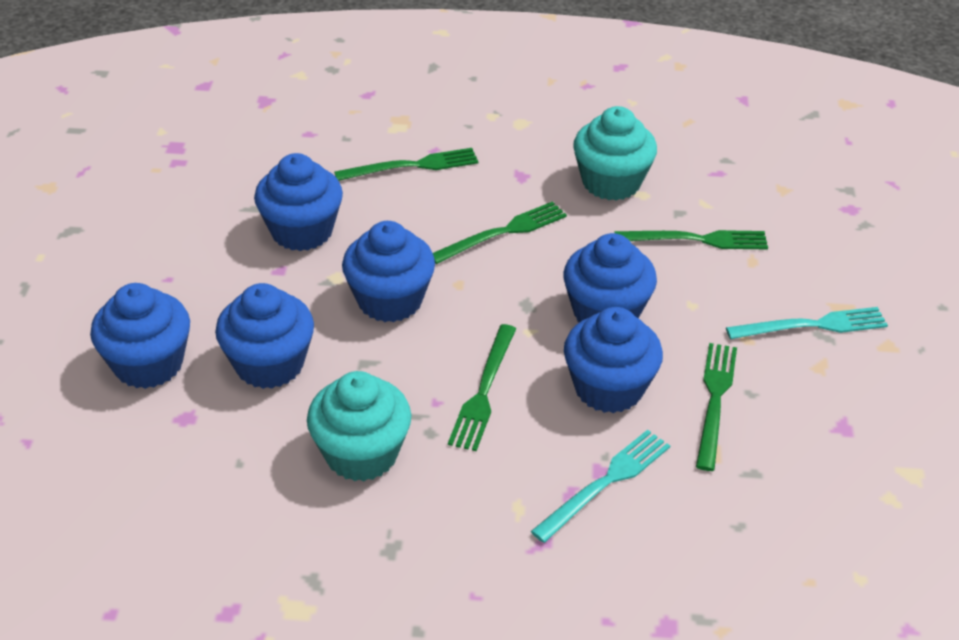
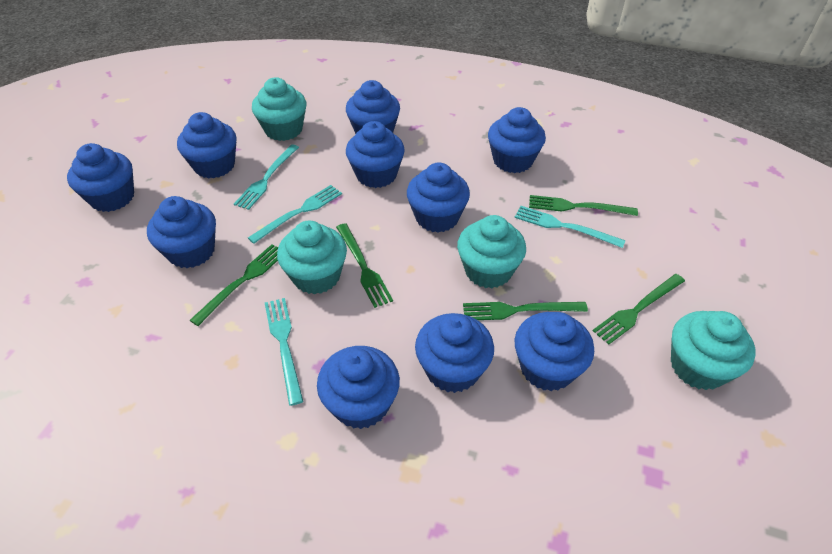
blue cupcake: [90,283,190,389] [215,283,314,389] [254,153,343,251] [342,221,435,322] [563,233,657,322] [564,307,663,413] = 6 -> [67,143,134,212] [147,196,216,268] [177,112,237,179] [317,346,400,429] [346,80,400,134] [346,121,405,188] [407,163,470,232] [415,313,494,393] [488,107,546,173] [514,312,594,391] = 10
turquoise cupcake: [307,371,411,481] [573,106,657,201] = 2 -> [252,77,306,141] [277,221,347,294] [457,215,526,288] [671,311,755,390] = 4
turquoise fork: [531,430,670,543] [726,307,888,339] = 2 -> [234,144,299,210] [248,185,342,244] [265,298,304,406] [515,206,626,248] = 4

